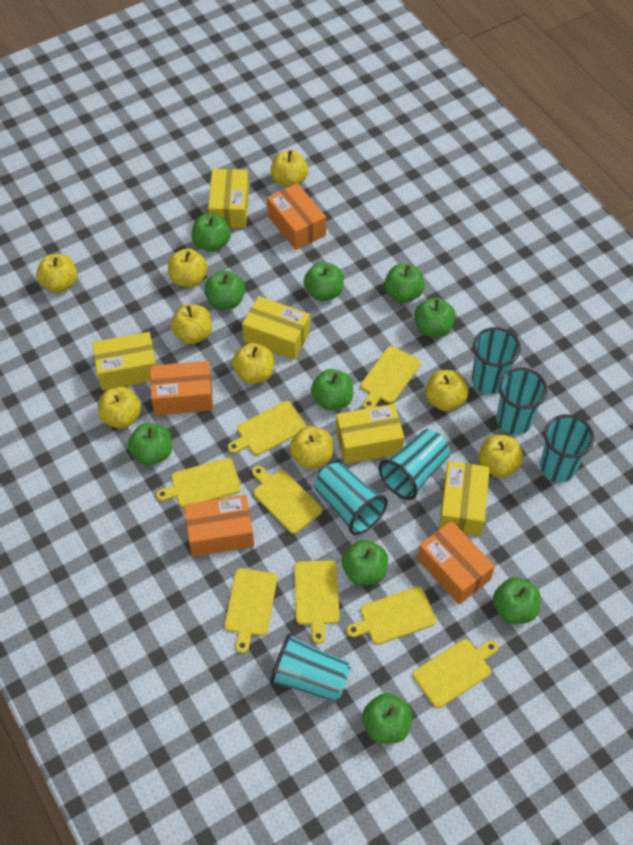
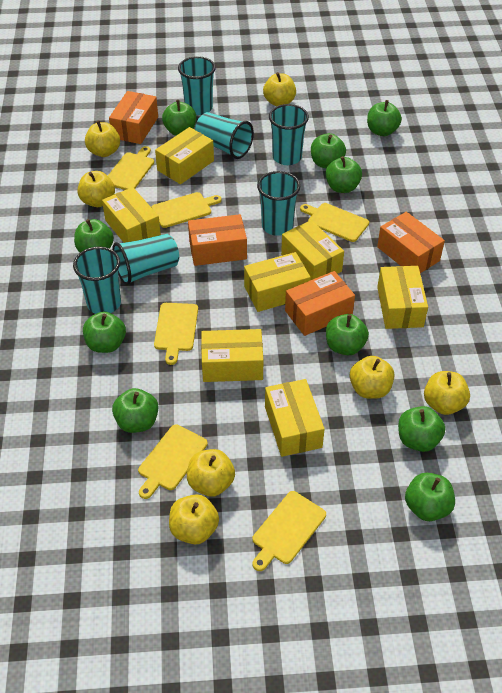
yellow apple: [36,254,77,293] [98,387,141,429] [168,248,208,287] [171,304,212,344] [232,343,274,384] [271,150,308,188] [289,426,333,469] [425,370,468,411] [478,435,523,478] = 9 -> [78,171,115,207] [85,121,120,157] [169,494,219,544] [187,449,235,497] [263,72,296,106] [350,356,394,399] [424,371,470,415] = 7
yellow box: [92,332,157,391] [208,169,249,228] [242,296,310,360] [336,404,404,464] [439,461,490,536] = 5 -> [102,187,161,243] [155,127,214,184] [201,329,263,382] [244,252,311,312] [265,379,325,457] [281,220,344,280] [377,266,428,329] = 7
yellow cutting board: [156,458,241,508] [224,568,277,653] [227,401,307,455] [252,466,322,534] [294,560,340,644] [346,587,436,645] [361,346,421,409] [413,639,498,708] = 8 -> [108,146,154,190] [138,424,208,499] [152,192,222,228] [154,303,198,365] [252,491,326,571] [300,203,369,242] = 6

